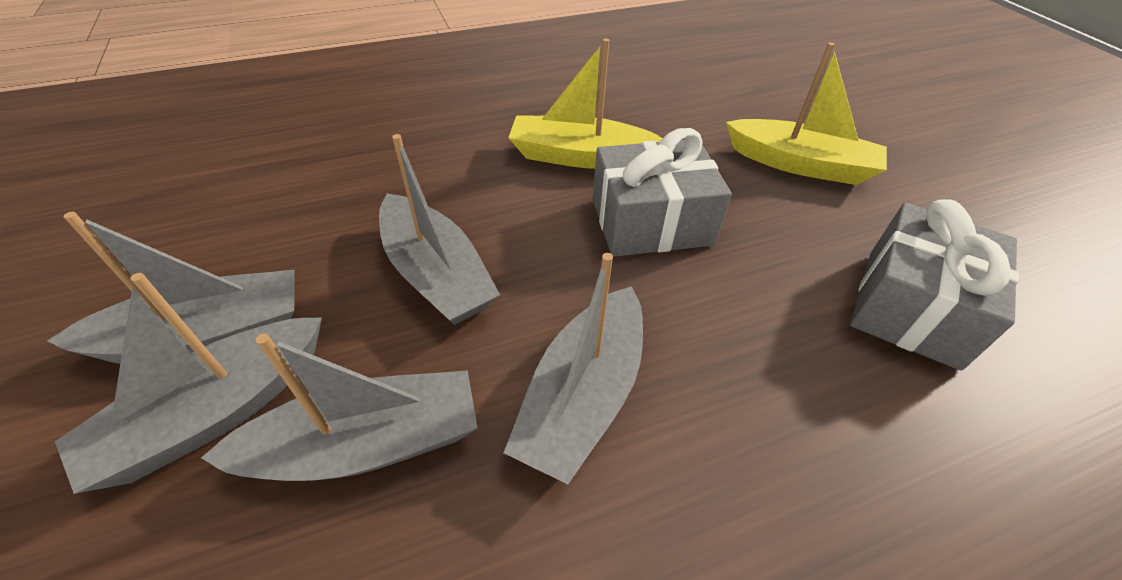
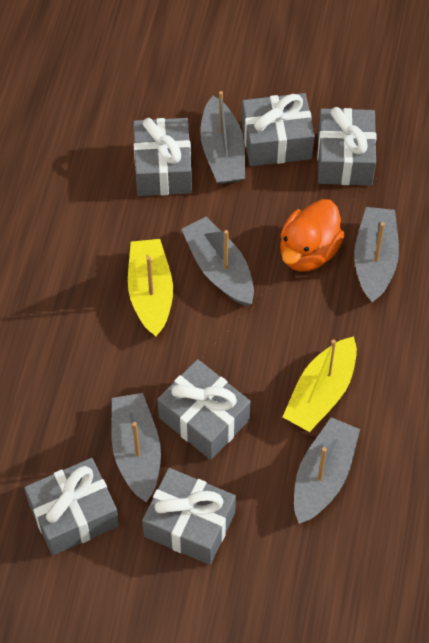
grey gift: [593,128,732,257] [850,199,1019,371] = 2 -> [24,458,119,556] [133,118,192,196] [142,468,236,565] [157,359,251,460] [242,93,315,166] [317,107,377,185] = 6
orange duck: none = 0 -> [280,199,345,272] = 1

